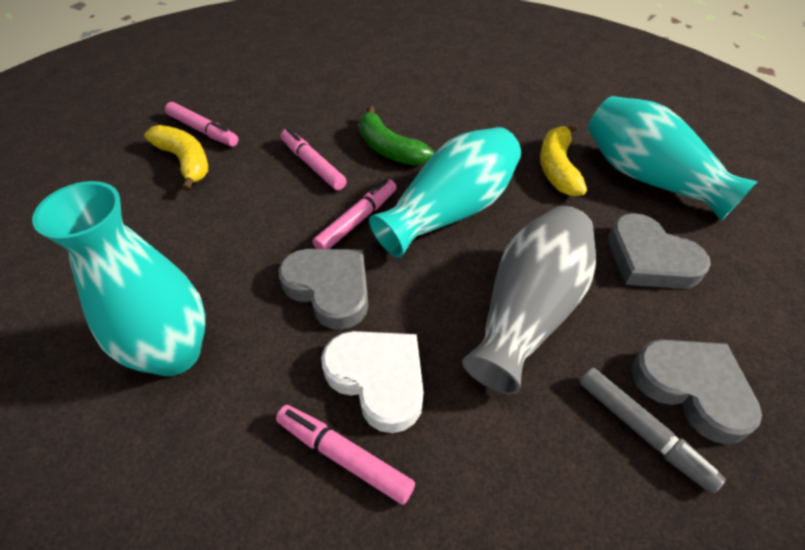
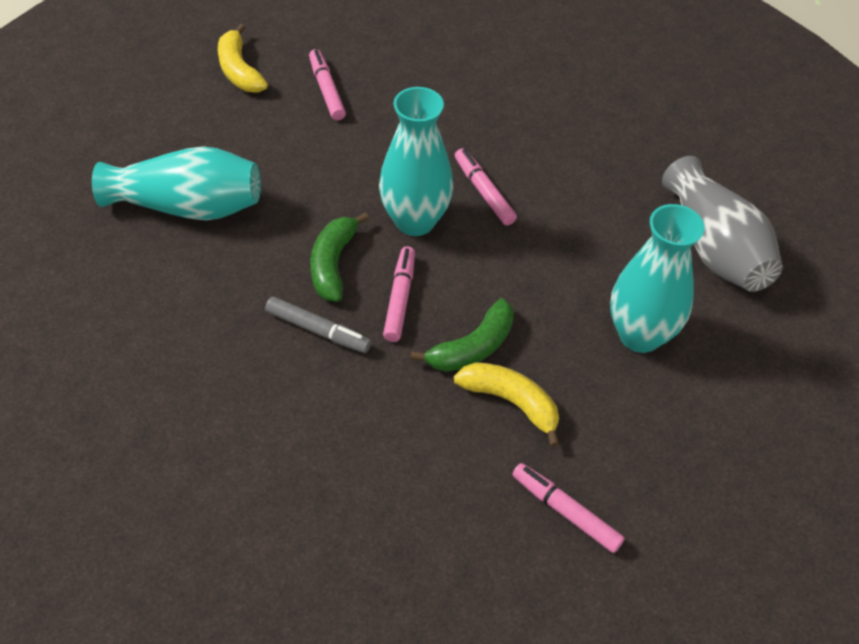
green banana: [359,106,434,165] = 1 -> [310,213,369,302] [411,298,514,372] = 2
grey heart: [278,249,368,330] [608,213,711,289] [631,339,762,444] = 3 -> none = 0
white heart: [321,331,424,433] = 1 -> none = 0

